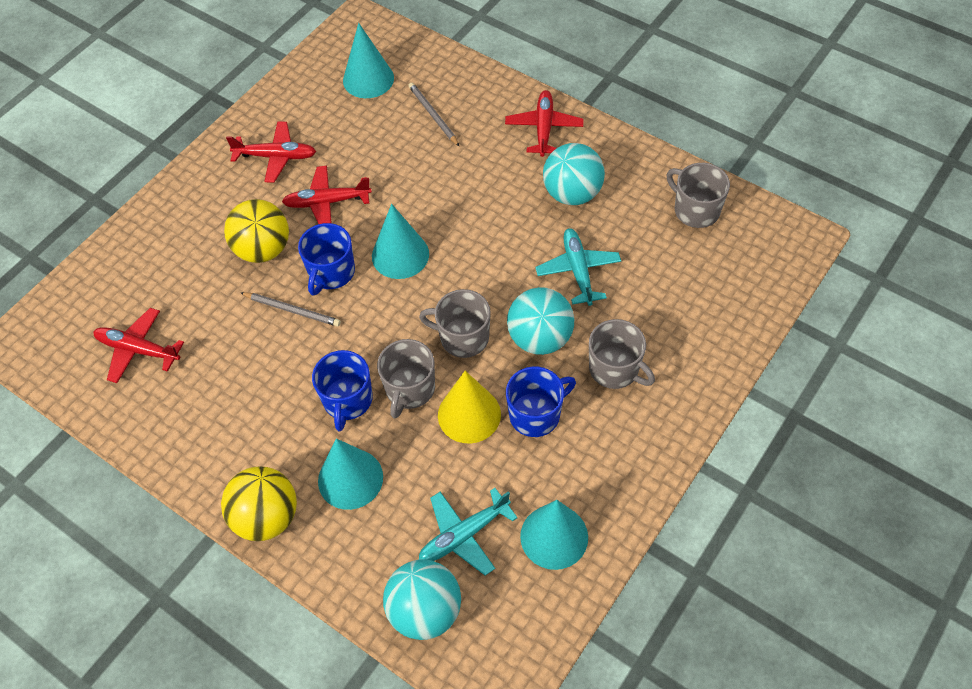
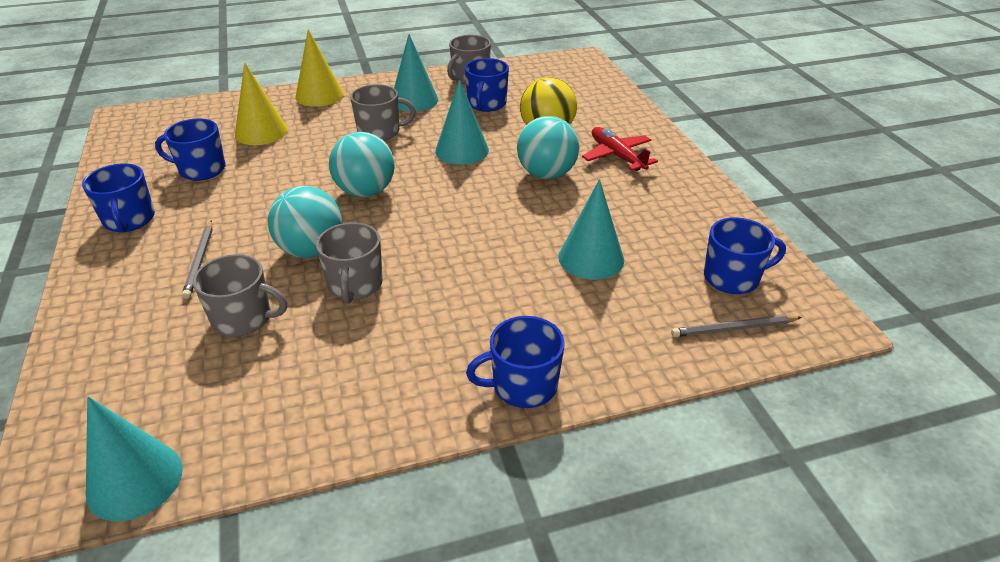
blue mug: [298,223,355,295] [312,350,373,432] [506,367,576,437] = 3 -> [82,163,155,232] [155,118,226,181] [465,58,509,112] [466,316,565,408] [704,217,786,294] = 5
red plane: [93,308,184,383] [226,121,316,183] [282,166,372,224] [505,90,584,157] = 4 -> [582,127,658,171] = 1
turquoise plane: [419,488,518,575] [535,228,621,306] = 2 -> none = 0
yellow ball: [221,466,297,541] [224,199,289,263] = 2 -> [520,77,577,125] = 1
yellow cone: [438,371,501,443] = 1 -> [235,63,288,145] [295,30,344,107] = 2

